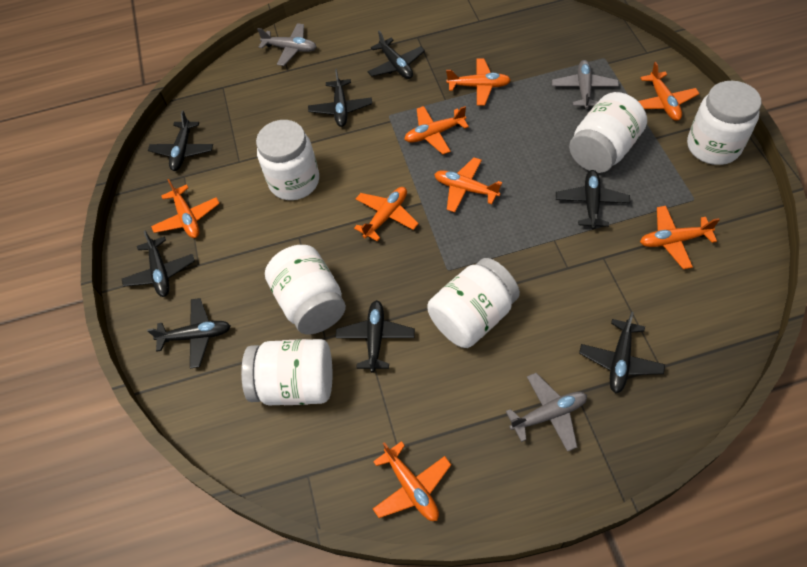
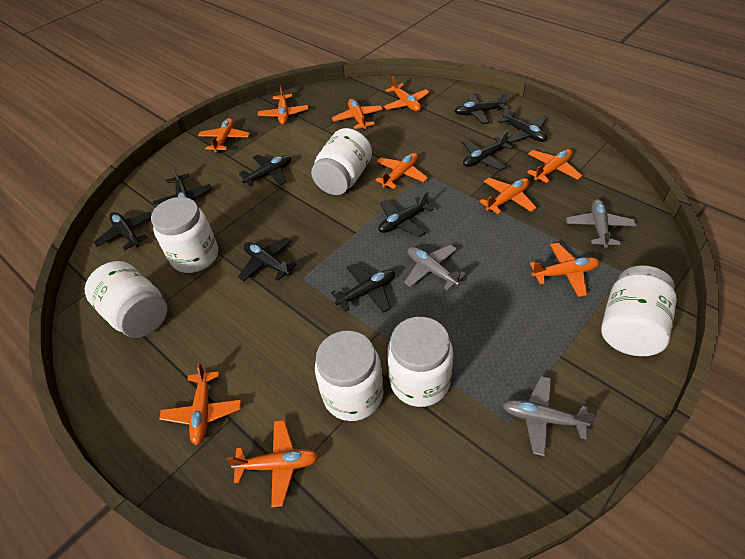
black plane: [122,231,195,297] [147,298,231,368] [148,110,213,171] [308,69,372,127] [335,300,415,373] [368,31,425,79] [556,170,630,230] [579,312,665,393] = 8 -> [94,212,152,250] [153,166,212,206] [238,237,297,281] [239,154,291,186] [331,264,395,313] [378,191,434,237] [455,92,507,124] [462,131,513,170] [498,106,547,143] = 9
orange plane: [151,179,220,238] [354,187,419,241] [373,441,451,521] [404,106,469,155] [434,158,502,212] [446,58,511,106] [638,62,700,121] [640,206,720,269] = 8 -> [159,362,241,445] [198,118,250,153] [226,420,319,507] [258,85,308,125] [332,99,383,131] [375,153,428,189] [383,76,430,112] [479,178,537,214] [527,149,583,183] [530,243,600,297] = 10

